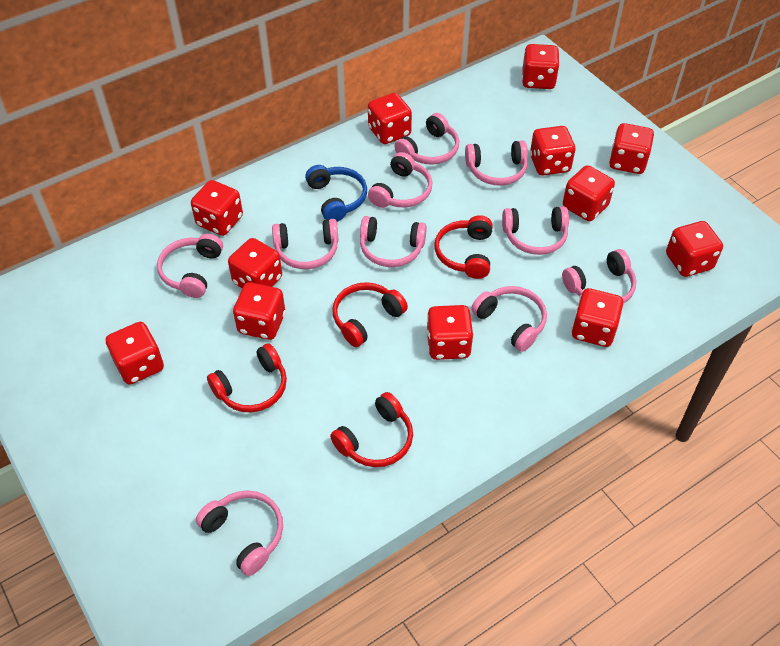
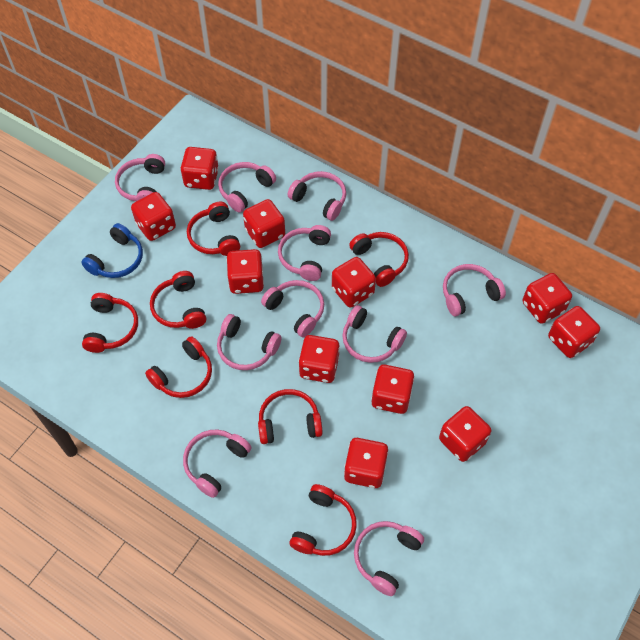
red dice: [106,322,164,385] [191,180,243,236] [228,238,282,288] [233,282,285,340] [368,93,412,144] [426,305,474,360] [522,44,560,89] [530,126,575,175] [563,165,615,221] [571,288,623,347] [609,123,654,174] [666,221,723,277] = 12 -> [131,192,176,241] [181,147,219,190] [226,249,264,294] [243,199,285,248] [298,335,340,383] [332,257,376,308] [344,438,389,488] [371,364,415,414] [439,406,491,462] [522,273,572,324] [548,306,600,358] = 11
red headphones: [207,343,287,412] [330,392,413,467] [332,282,408,347] [434,215,493,279] = 4 -> [82,293,138,353] [145,336,212,398] [150,271,206,329] [187,202,240,256] [258,389,323,444] [289,484,357,556] [349,232,409,287] = 7

